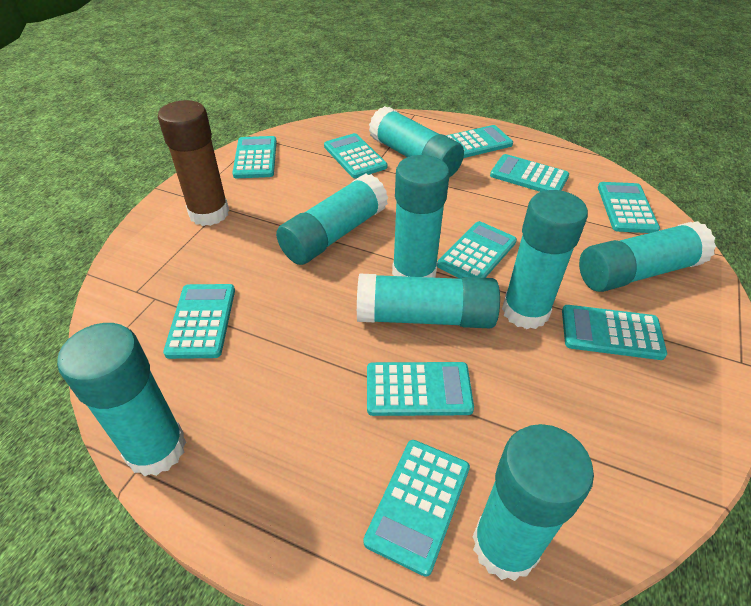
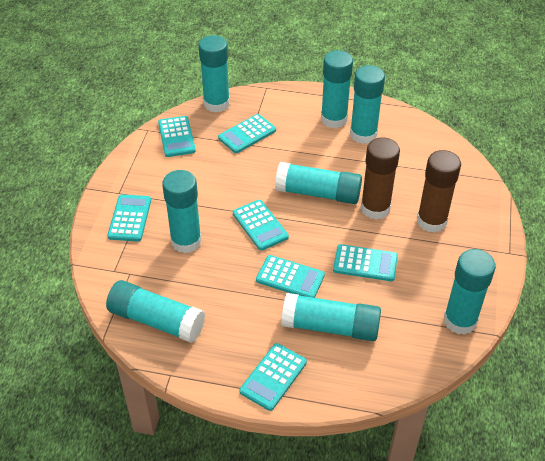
brown glue stick: [158,100,229,226] = 1 -> [361,137,400,220] [417,150,461,233] = 2
turquoise calculator: [163,284,235,359] [232,136,277,178] [324,133,387,179] [363,440,470,577] [367,362,474,416] [437,221,517,279] [446,125,513,158] [490,154,569,192] [562,305,667,360] [598,182,660,233] = 10 -> [107,194,151,242] [158,116,196,157] [218,114,276,153] [233,200,289,251] [240,343,307,411] [256,255,325,298] [333,244,398,281] = 7

